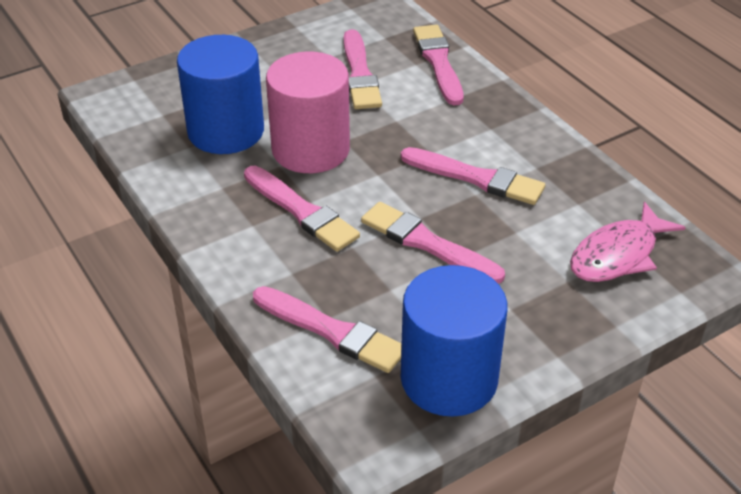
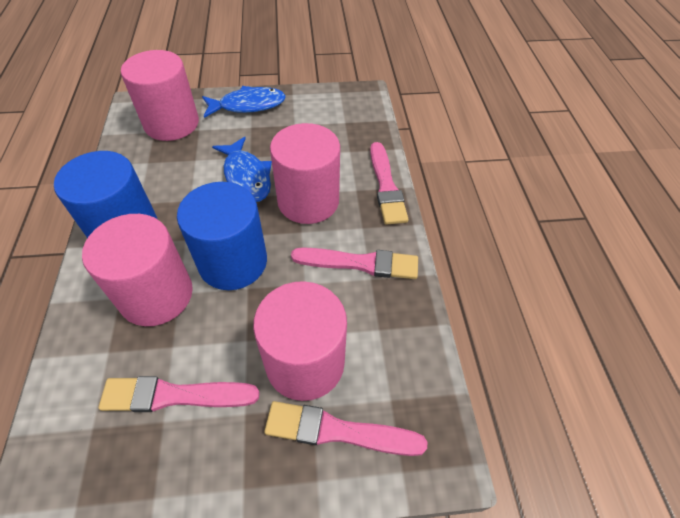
blue fish: none = 0 -> [202,86,286,118] [212,137,272,202] = 2
pink brush: [244,166,360,252] [253,286,402,373] [344,29,382,109] [361,202,505,283] [401,147,545,205] [413,25,464,106] = 6 -> [98,376,260,412] [264,401,427,456] [291,247,418,279] [370,142,409,225] = 4
pink cylinder: [266,52,350,173] = 1 -> [82,214,193,326] [121,50,199,141] [253,281,347,401] [270,123,340,224] = 4
pink fish: [570,202,686,282] = 1 -> none = 0

